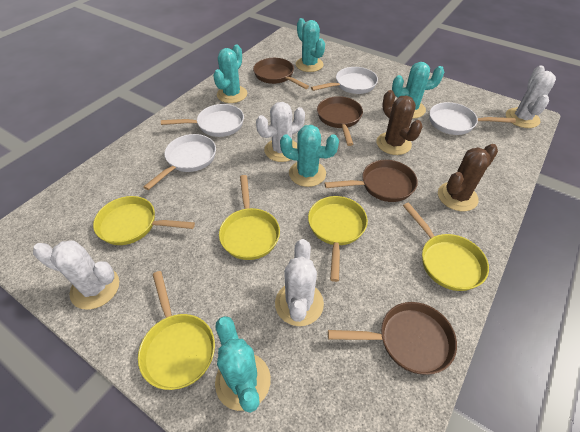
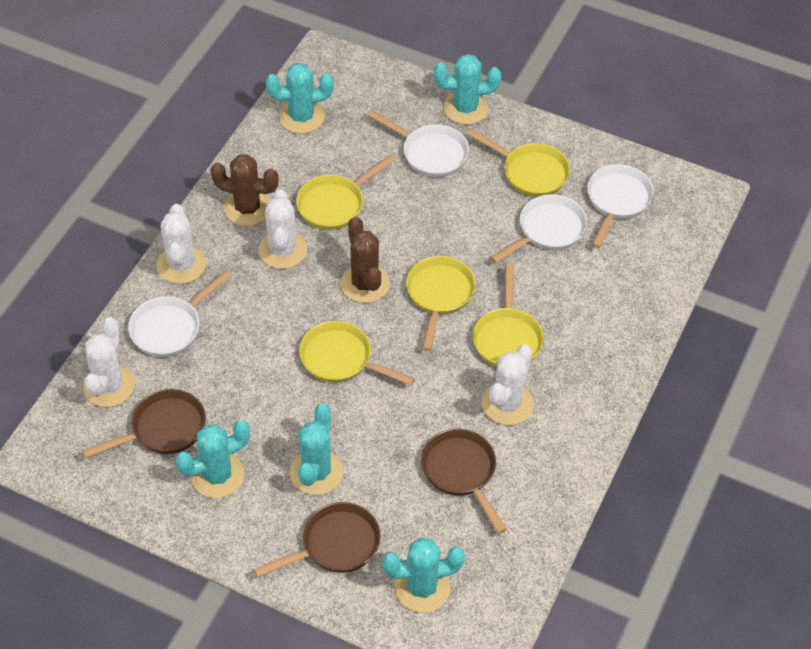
brown pan: [253,58,309,89] [317,96,363,146] [324,160,418,202] [328,302,457,375] = 4 -> [82,389,206,459] [253,502,381,578] [421,429,507,534] = 3

